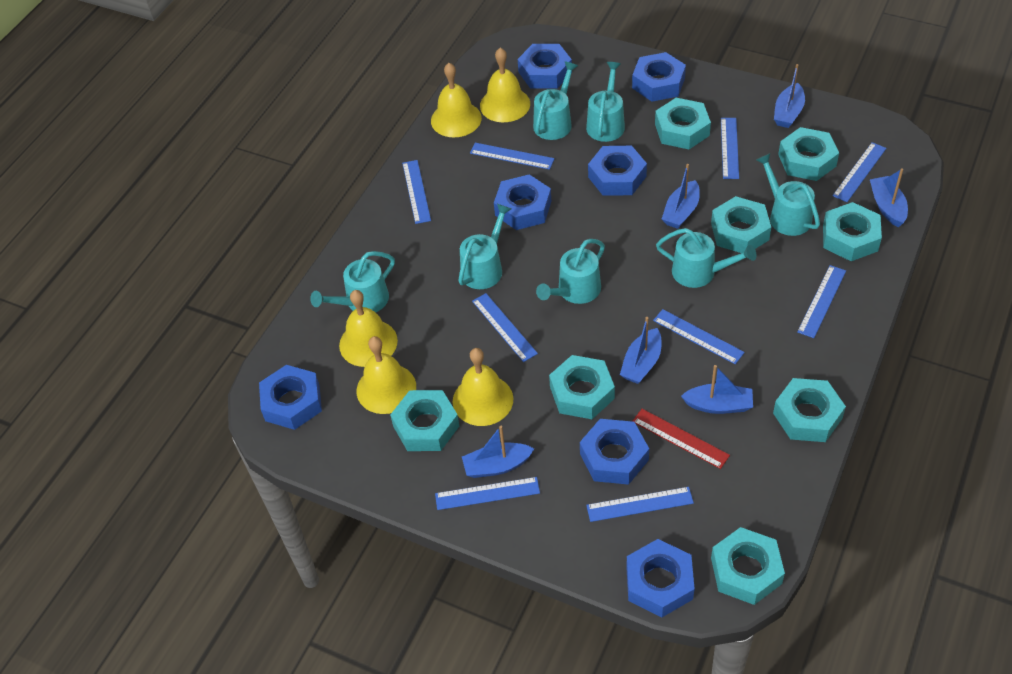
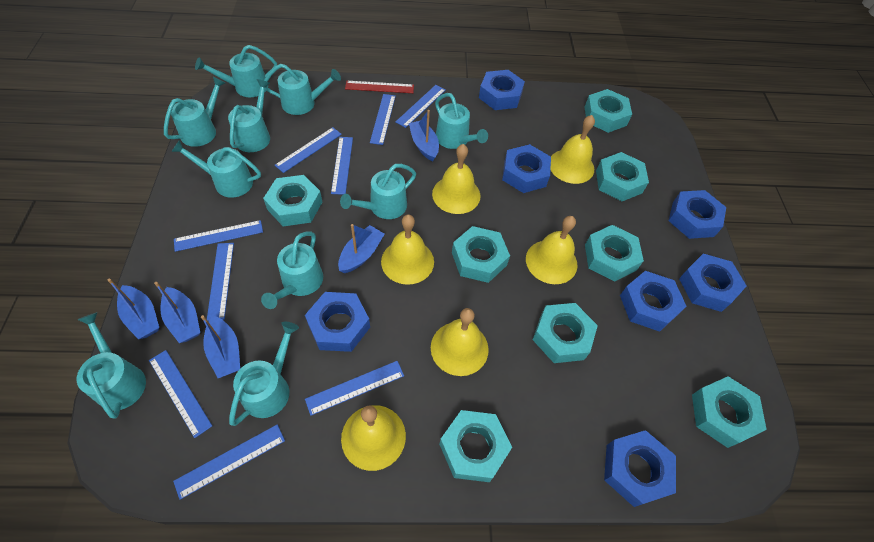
blue boat: [462,426,534,478] [620,317,661,384] [662,164,700,229] [681,365,753,414] [774,64,805,128] [870,169,908,228] = 6 -> [107,279,159,339] [154,282,200,343] [201,315,240,378] [338,224,384,273] [409,110,439,162] = 5
turquoise watering can: [310,251,395,312] [458,204,511,289] [533,62,578,140] [536,239,605,304] [586,62,625,142] [656,228,756,288] [756,153,820,236] = 7 -> [77,312,146,419] [164,77,226,147] [171,140,261,198] [195,45,277,97] [228,79,270,152] [229,322,299,426] [261,231,323,309] [264,64,341,115] [340,164,416,219] [435,93,488,149] = 10
yellow bell: [339,290,398,367] [356,336,416,414] [431,63,482,137] [453,348,513,426] [480,48,530,122] = 5 -> [341,405,406,471] [381,214,434,285] [431,308,489,376] [432,144,481,214] [526,216,577,284] [550,115,595,184] = 6

